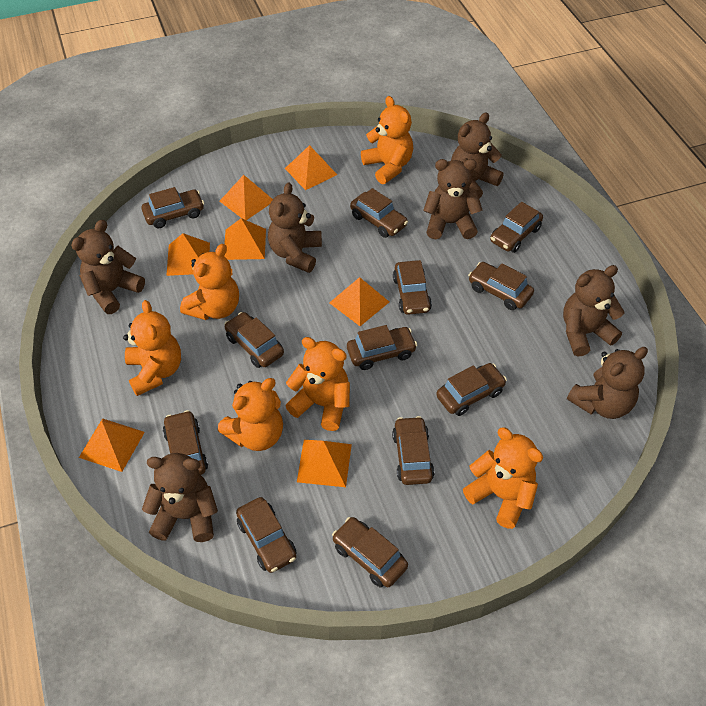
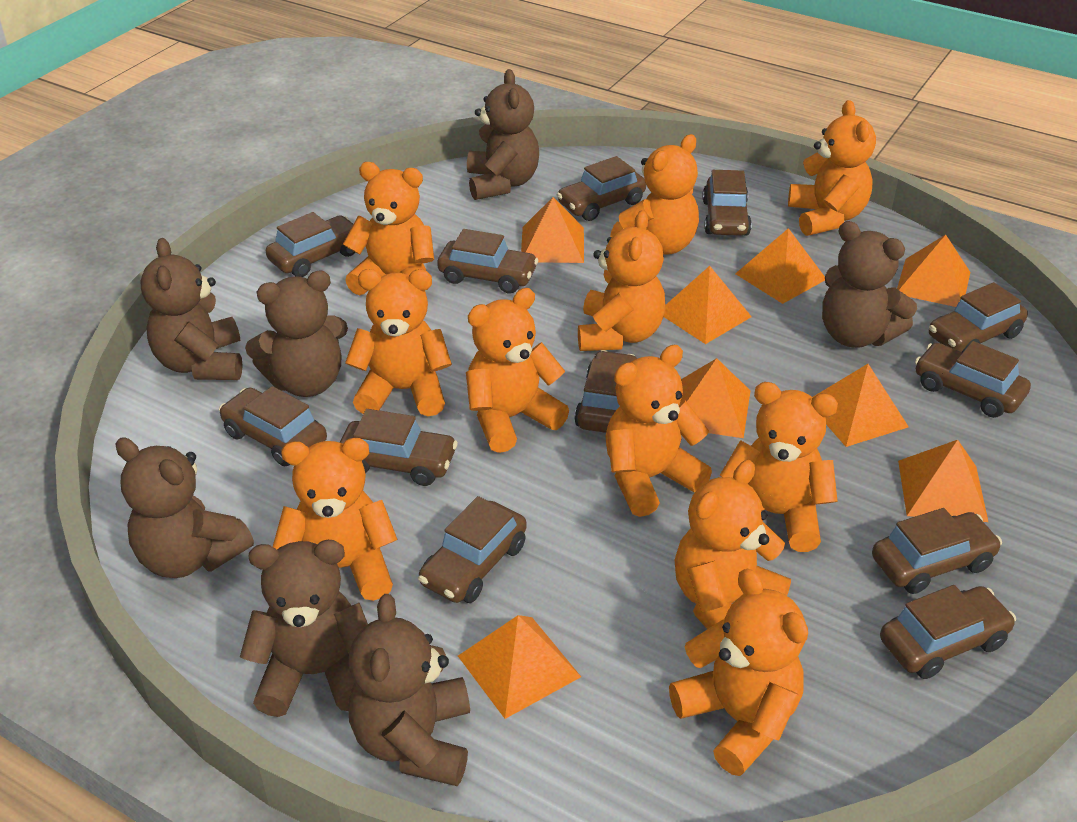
orange pyramid: [79,418,145,472] [166,233,210,276] [220,175,273,220] [224,218,266,260] [285,145,337,190] [297,440,352,487] [329,277,389,326] = 7 -> [458,615,581,719] [521,197,584,263] [664,266,752,344] [680,358,751,438] [735,228,825,304] [813,364,909,447] [897,235,970,307] [898,440,988,522] = 8
orange teddy bear: [123,300,181,396] [180,244,239,320] [218,378,283,451] [286,337,350,431] [361,96,413,184] [463,428,543,529] = 6 -> [273,438,398,601] [343,162,434,295] [345,269,452,416] [466,288,569,453] [578,210,666,351] [605,345,712,517] [610,134,699,255] [669,569,808,776] [675,460,791,629] [720,382,838,552] [788,100,876,236] = 11

